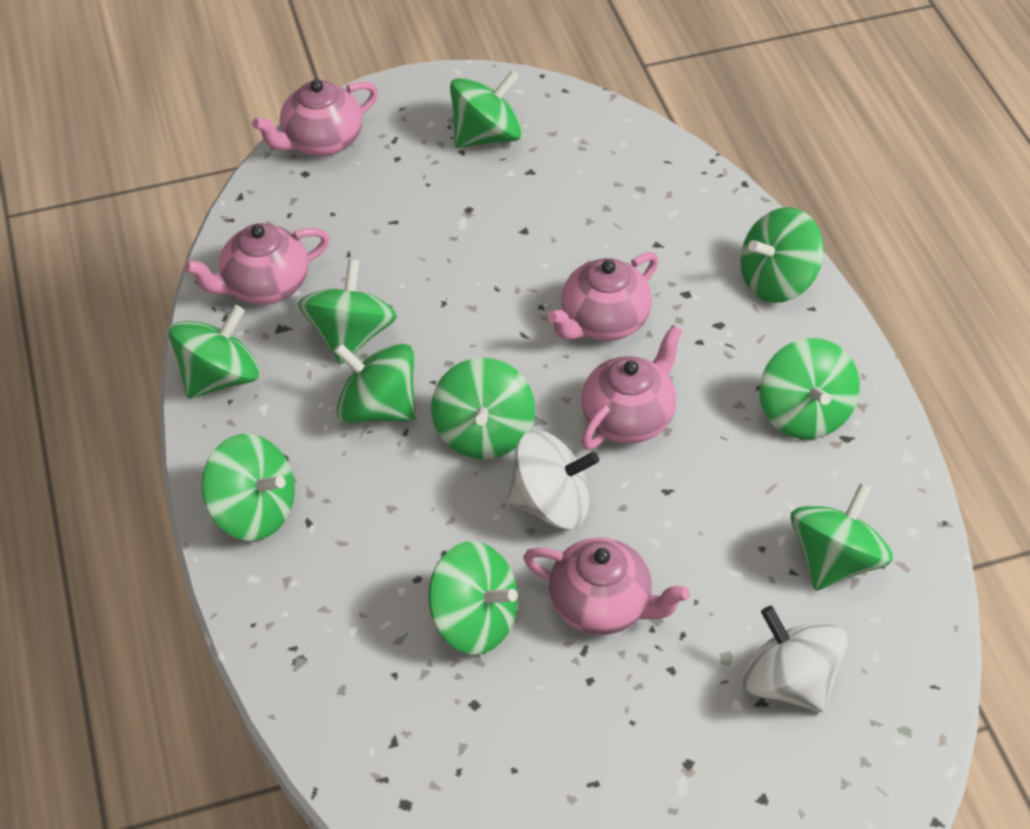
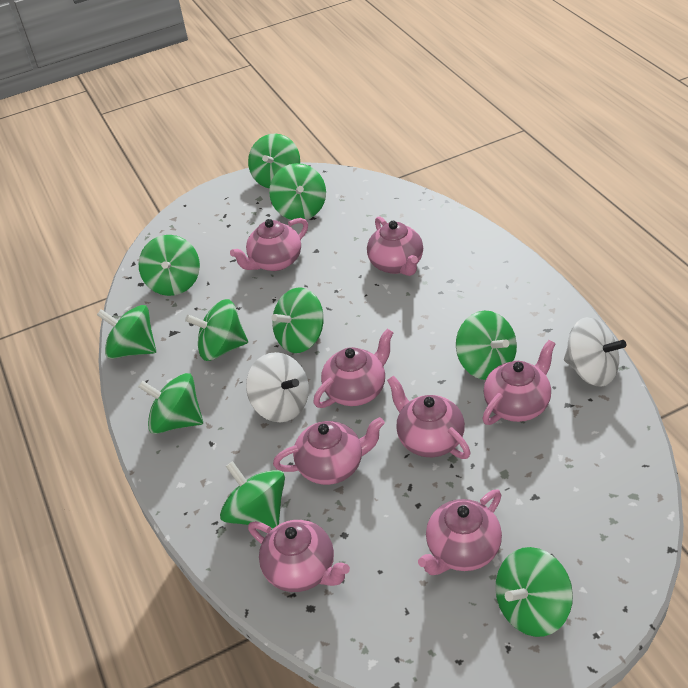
pink teapot: [184,223,330,305] [252,79,378,156] [523,537,690,635] [547,252,659,341] [581,325,682,450] = 5 -> [230,218,308,271] [248,520,350,592] [273,417,385,485] [313,329,394,408] [367,216,423,276] [387,376,471,459] [418,489,502,575] [482,340,556,425] = 8

